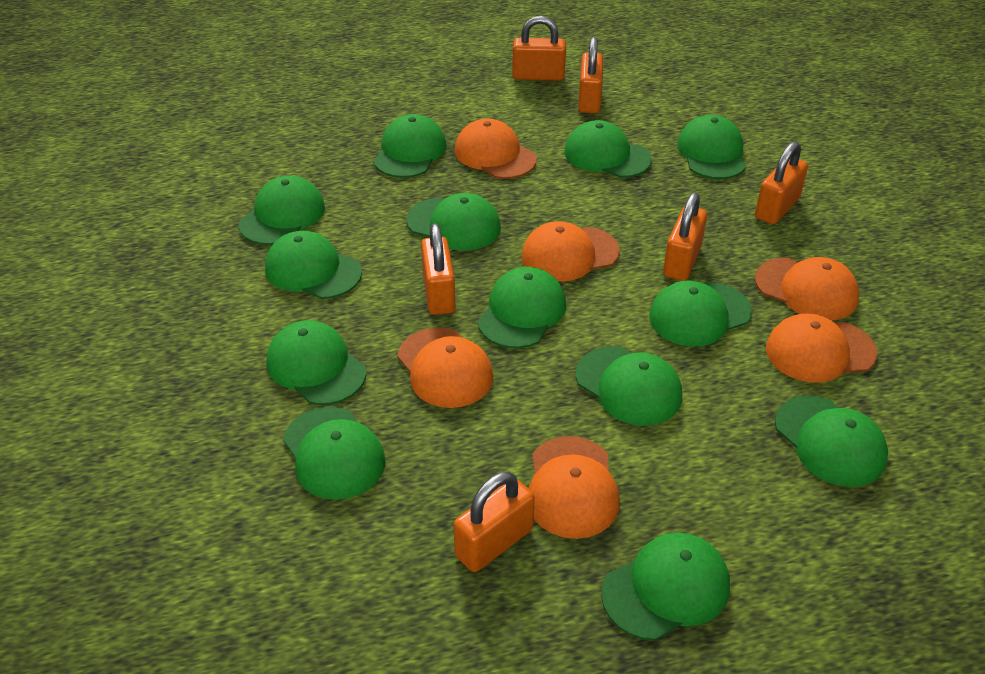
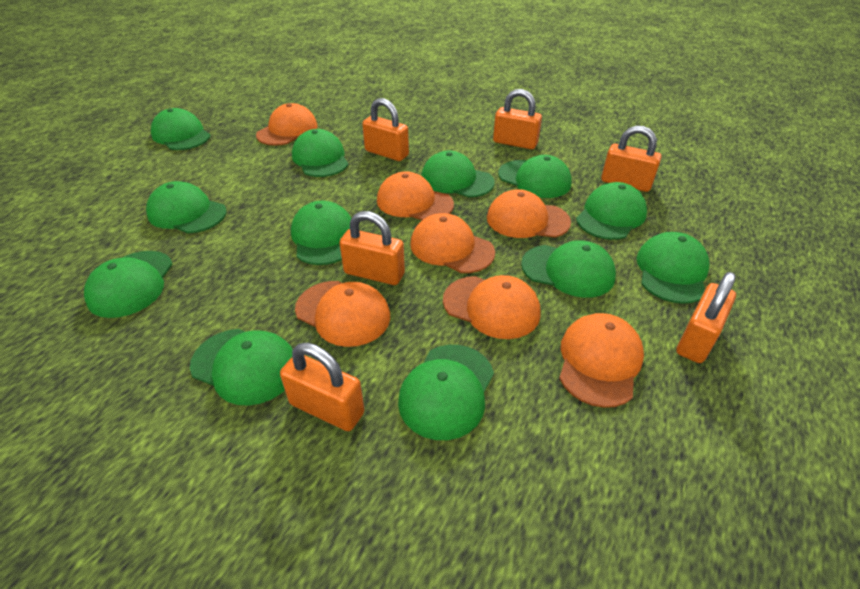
green cap: [239,176,325,245] [265,231,362,299] [266,320,366,405] [283,406,386,500] [373,114,446,178] [406,193,501,251] [478,267,566,348] [564,120,652,178] [576,346,682,426] [601,533,730,641] [649,280,752,347] [677,115,746,179] [775,396,888,487] = 13 -> [84,251,173,318] [146,181,227,233] [151,108,211,150] [190,329,293,406] [291,201,352,265] [292,129,349,177] [398,345,494,440] [421,150,494,197] [498,155,572,198] [521,240,616,298] [576,182,647,240] [637,232,710,304] = 12
orange cap: [397,327,493,408] [455,118,537,179] [522,221,620,282] [529,436,620,539] [755,257,859,320] [766,313,877,383] = 6 -> [256,103,318,146] [295,281,390,347] [377,171,454,220] [411,213,495,273] [443,275,541,339] [487,189,571,238] [559,313,644,408] = 7

